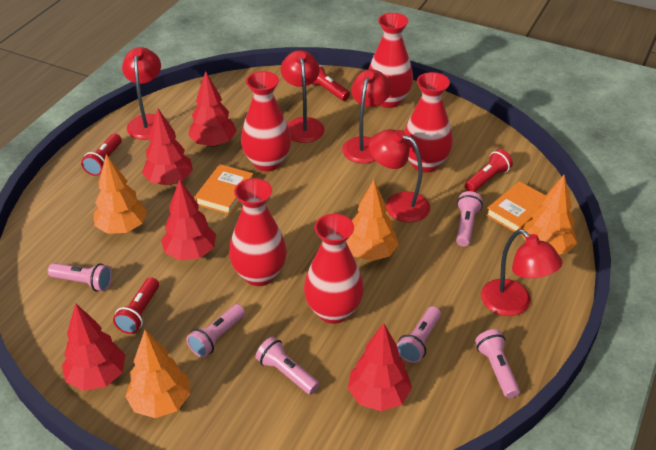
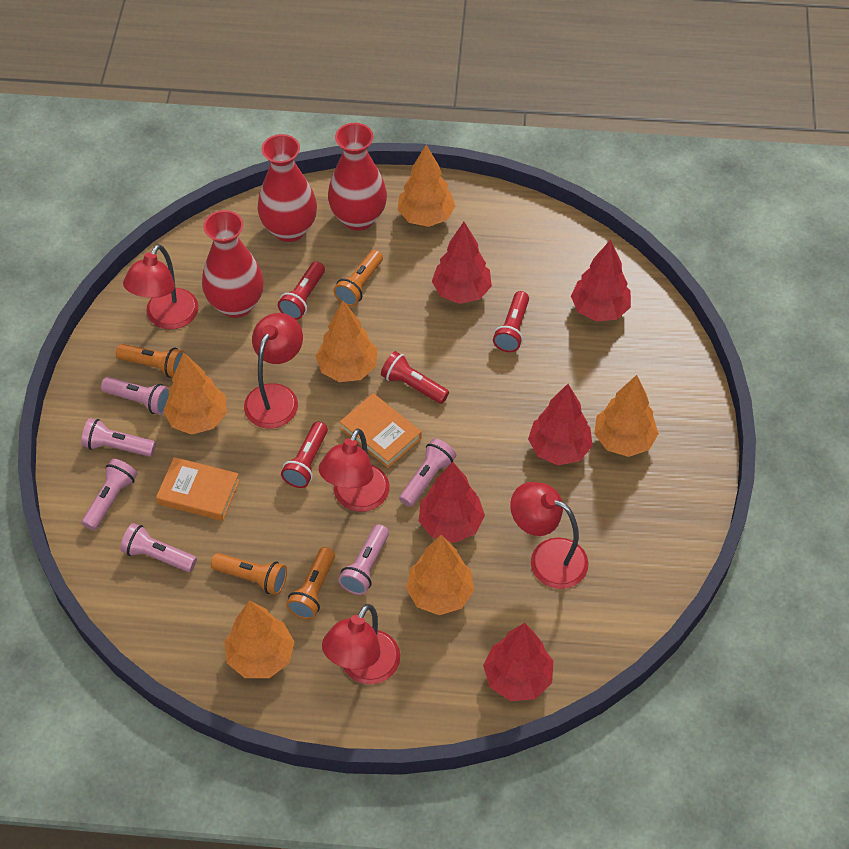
orange flashlight: none = 0 -> [116,344,185,378] [211,553,287,595] [286,547,335,620] [333,250,383,306] = 4
orange tree: [93,154,147,234] [125,330,190,418] [346,180,399,261] [521,175,577,254] = 4 -> [163,352,227,434] [224,600,295,678] [316,301,377,382] [398,145,455,227] [406,535,474,615] [594,375,659,457] = 6
red vase: [229,178,287,286] [241,71,291,171] [304,214,364,324] [369,13,413,108] [404,72,453,173] = 5 -> [202,210,264,318] [257,134,317,242] [328,123,387,231] = 3

